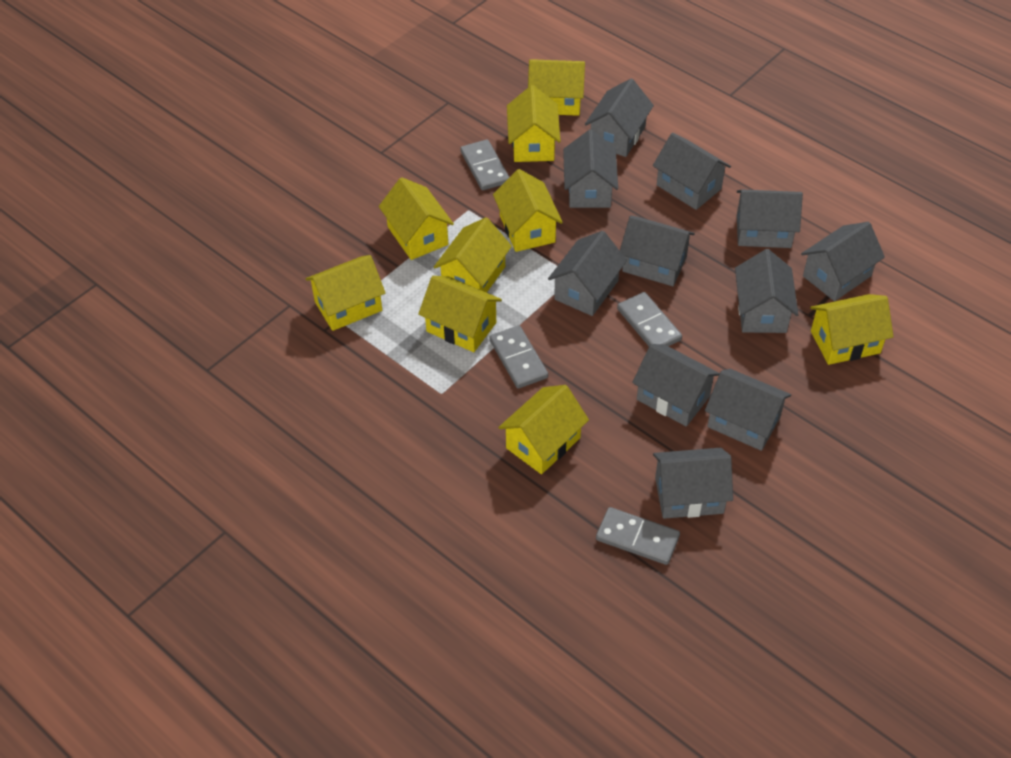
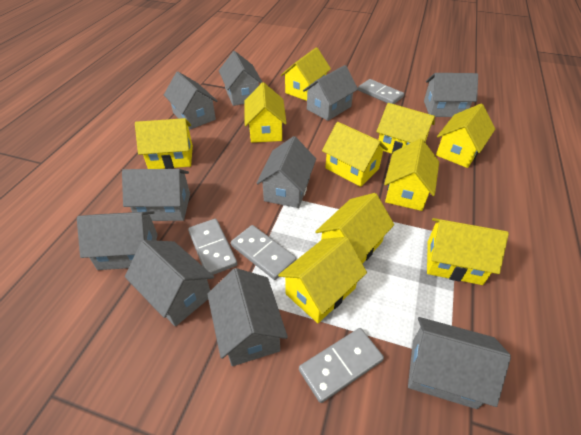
grey house: [548,231,627,316] [563,129,618,208] [585,79,654,157] [620,215,695,286] [632,344,720,427] [653,133,731,210] [653,448,733,519] [705,369,791,451] [735,249,799,333] [737,190,803,248] [801,222,885,301] = 11 -> [77,211,158,270] [122,169,190,221] [125,240,214,326] [164,72,217,130] [207,268,288,366] [219,51,262,106] [257,136,316,208] [303,65,358,121] [408,317,511,409] [424,73,478,117] = 10
yellow house: [306,255,385,331] [379,177,454,260] [418,276,502,352] [434,217,512,293] [493,169,563,252] [498,385,589,474] [507,85,561,162] [528,59,585,116] [810,294,893,365] = 9 -> [135,118,193,169] [244,82,287,143] [278,237,367,323] [281,47,331,101] [315,193,394,264] [322,122,388,187] [376,103,435,154] [384,138,439,211] [427,218,509,285] [436,104,495,168] = 10

